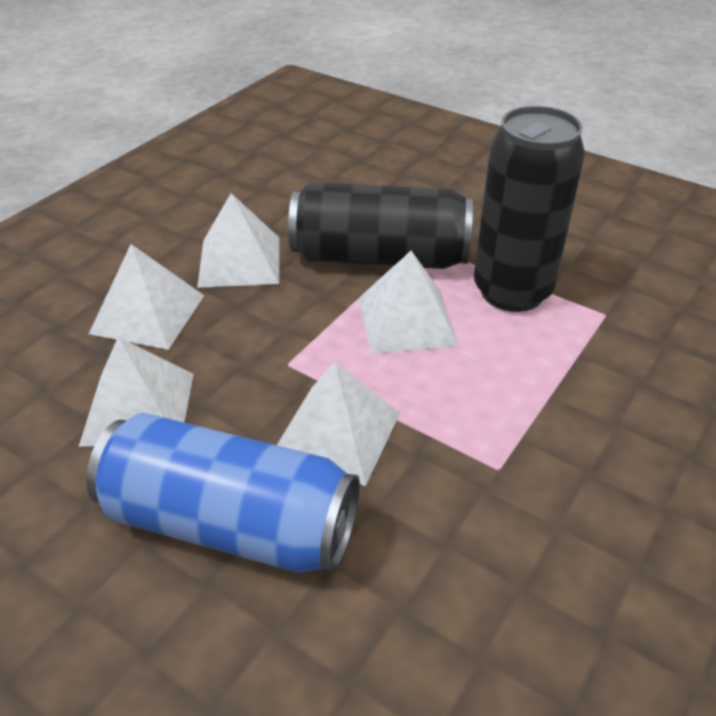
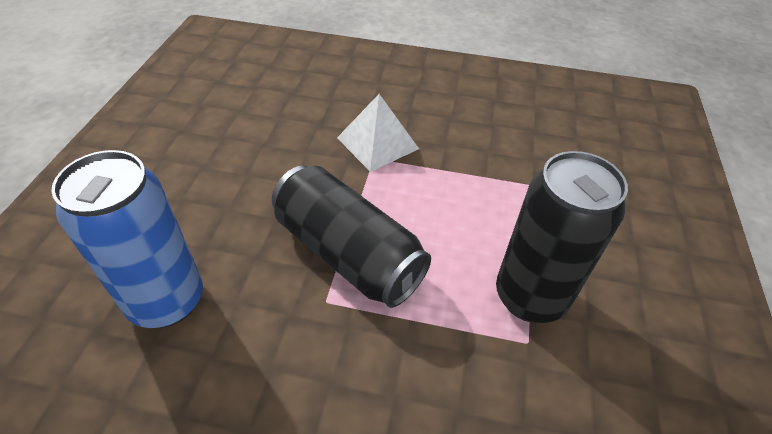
white pyramid: [79,337,194,447] [89,244,204,350] [197,193,279,288] [277,362,400,486] [359,251,459,354] = 5 -> [337,94,419,172] = 1

